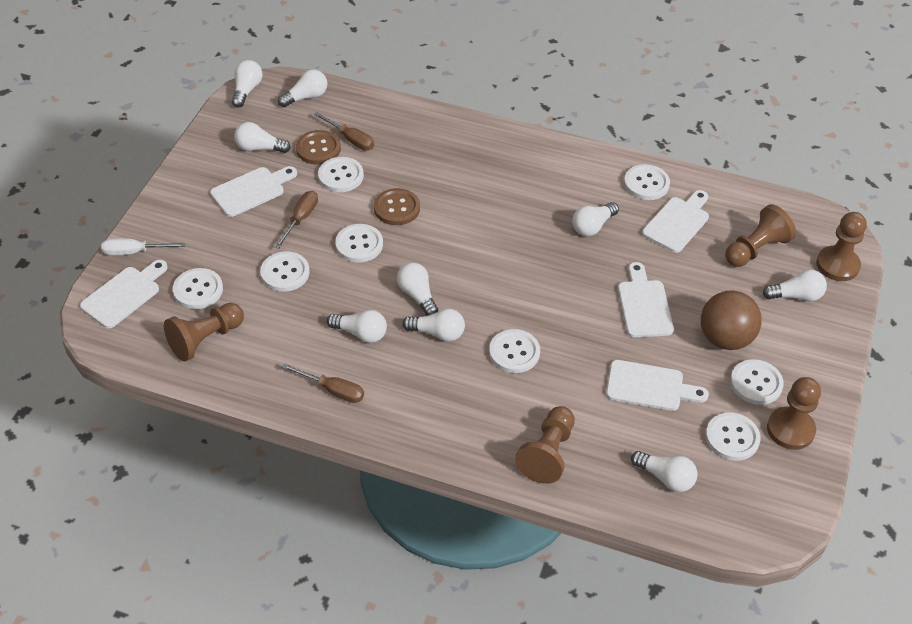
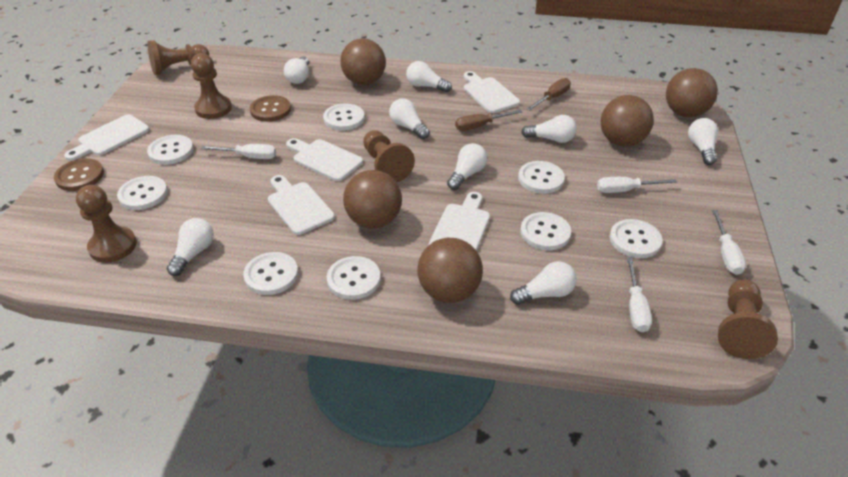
brown ball: [701,290,762,350] = 1 -> [340,38,386,85] [343,170,402,229] [417,238,483,303] [601,95,654,146] [666,68,718,117] = 5
brown screwdriver: [275,191,318,249] [282,363,364,403] [314,112,374,150] = 3 -> [455,110,522,131] [527,78,571,110] = 2
white light bulb: [232,60,262,107] [234,122,291,153] [278,69,327,107] [327,310,387,343] [397,263,438,316] [402,309,465,342] [572,202,619,236] [631,451,697,492] [763,270,827,301] = 9 -> [167,218,214,276] [284,56,309,84] [389,99,430,139] [406,61,452,92] [447,143,487,190] [510,261,577,305] [521,115,577,143] [688,118,718,165] = 8
white screwdriver: [101,238,186,255] = 1 -> [201,144,276,159] [597,177,677,193] [627,257,652,332] [712,210,746,275] = 4

